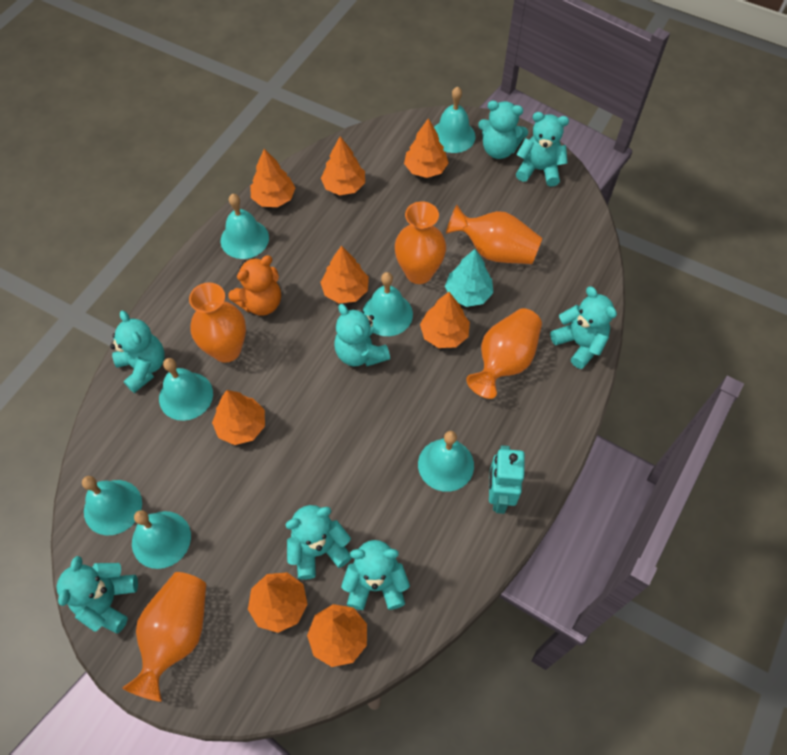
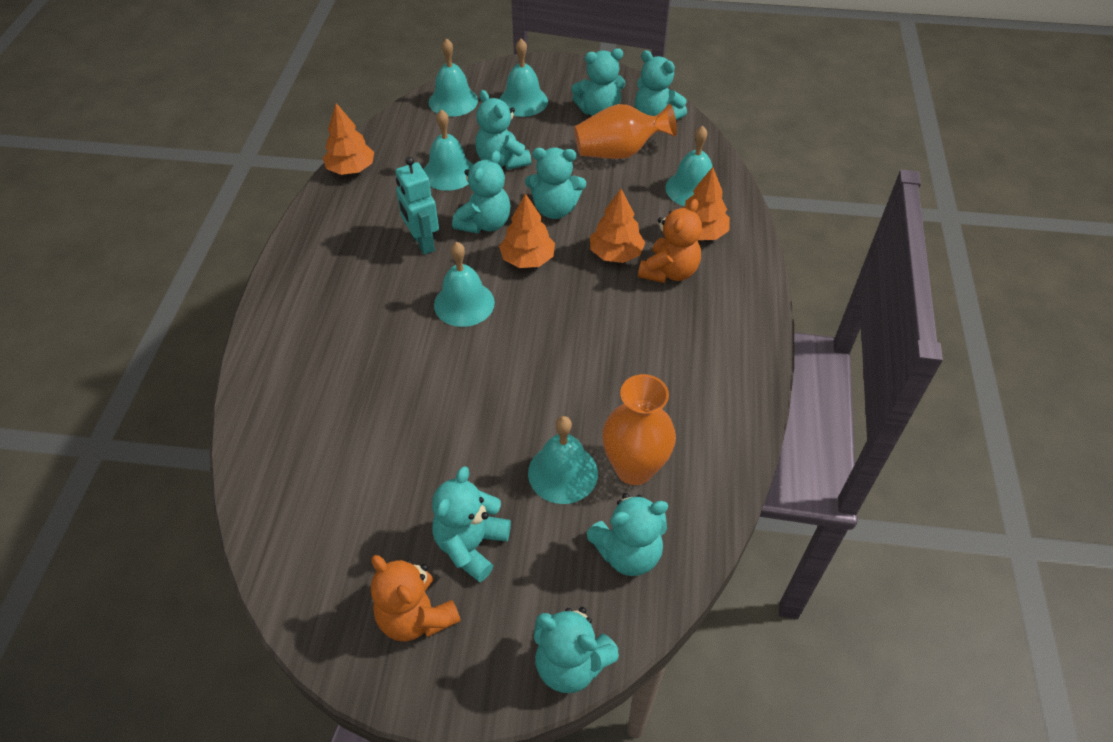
orange teddy bear: [228,256,281,316] = 1 -> [371,555,461,642] [638,199,702,283] = 2
orange tree: [212,390,265,445] [248,572,308,633] [250,149,295,207] [307,604,367,667] [320,246,369,303] [321,136,365,195] [404,118,449,178] [420,292,470,348] = 8 -> [323,103,374,175] [499,193,555,268] [590,189,645,263] [683,167,730,240] = 4
orange vase: [122,572,206,702] [189,283,246,363] [395,201,446,284] [446,205,542,264] [466,308,542,399] = 5 -> [574,103,677,159] [602,374,676,485] = 2
turquoise bell: [82,476,142,535] [132,510,191,569] [159,358,213,421] [221,194,269,259] [363,272,413,336] [418,431,474,492] [434,86,476,153] = 7 -> [424,109,473,191] [429,38,478,117] [434,242,495,327] [499,39,548,117] [528,416,598,504] [665,126,713,206] = 6
turquoise tree: [445,249,493,307] = 1 -> none = 0

